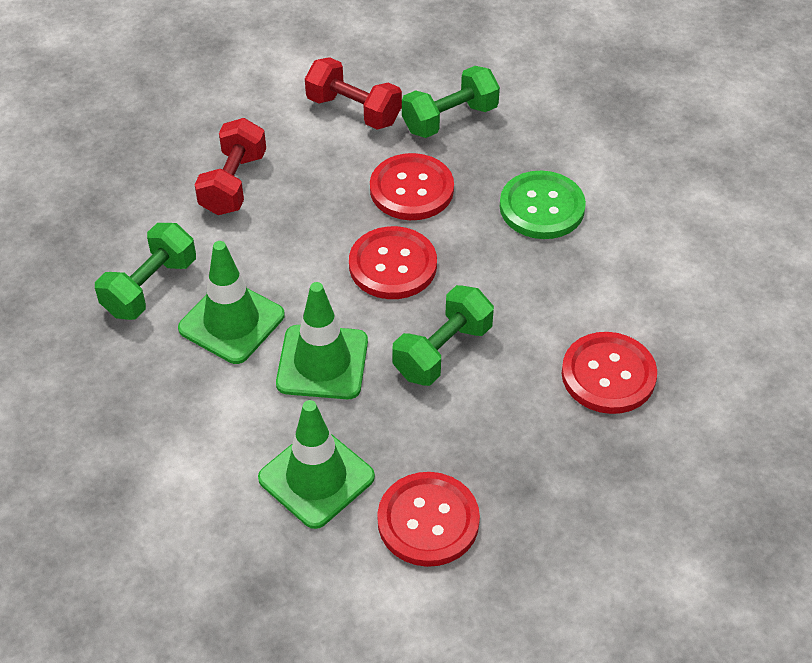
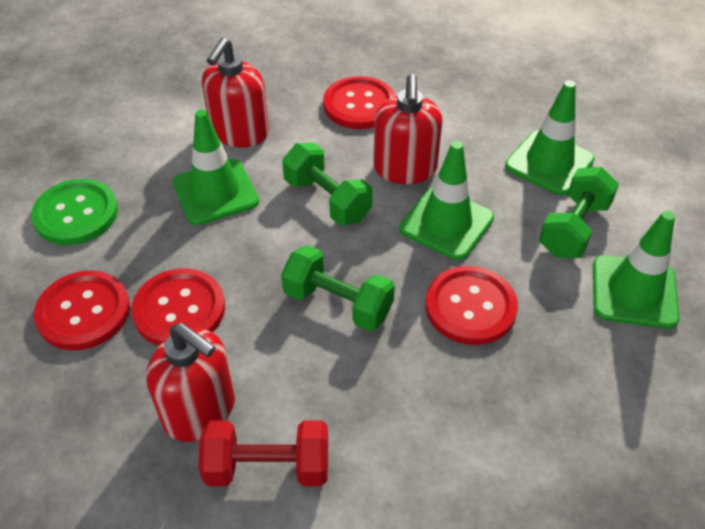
green traffic cone: [178,241,285,364] [258,400,375,529] [276,282,368,399] = 3 -> [172,110,259,225] [399,141,494,260] [505,80,595,195] [593,210,680,329] = 4
red dumbbell: [194,118,266,215] [305,57,402,130] = 2 -> [199,421,328,486] = 1
red soap dispenser: none = 0 -> [146,323,235,442] [202,38,269,148] [373,74,443,184] = 3

